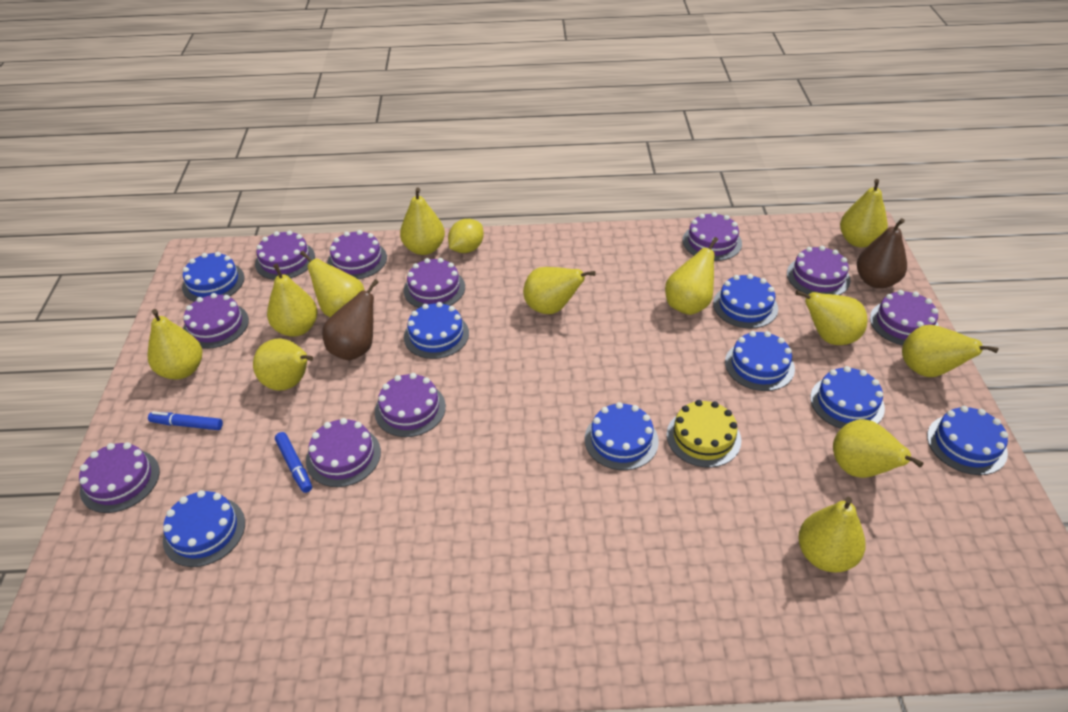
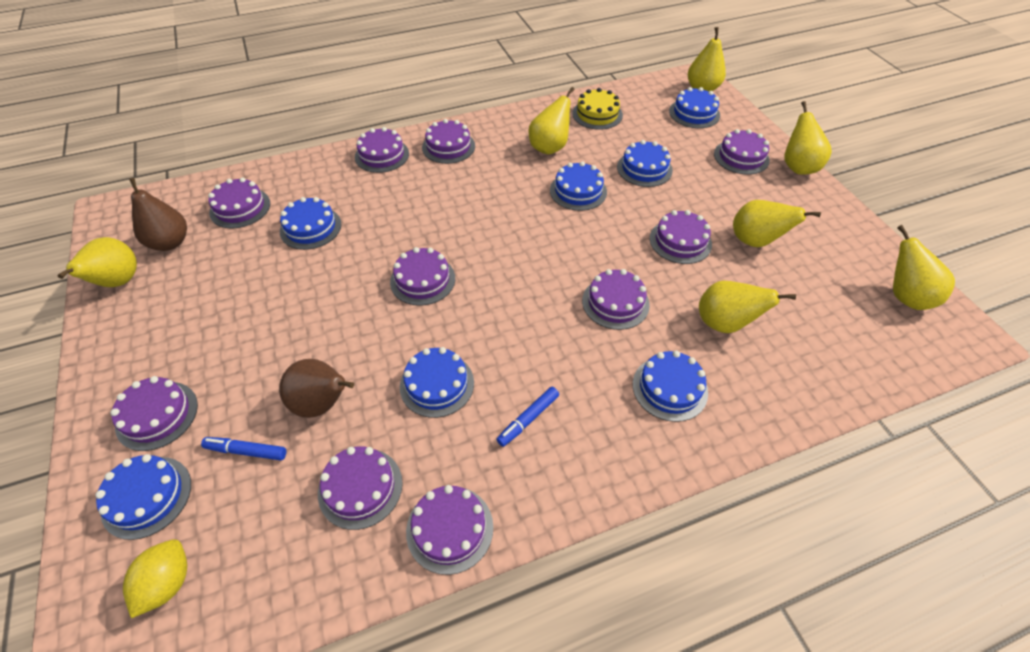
blue cake: [163,490,245,567] [182,252,245,302] [404,302,469,359] [585,402,659,470] [713,274,778,329] [725,331,795,391] [810,366,885,429] [927,406,1008,475] = 8 -> [95,454,191,540] [280,197,341,250] [400,347,474,418] [550,161,607,211] [617,140,673,187] [633,351,708,422] [669,87,720,128] = 7
yellow pear: [147,309,202,380] [253,339,313,391] [267,264,318,337] [300,251,365,317] [400,188,445,255] [523,267,596,314] [665,237,718,315] [796,290,867,345] [798,497,866,572] [833,419,923,478] [840,179,888,247] [902,325,999,377] = 12 -> [57,237,137,287] [528,87,575,155] [688,27,726,91] [699,281,796,333] [733,200,821,247] [784,101,832,175] [893,225,955,310] = 7

